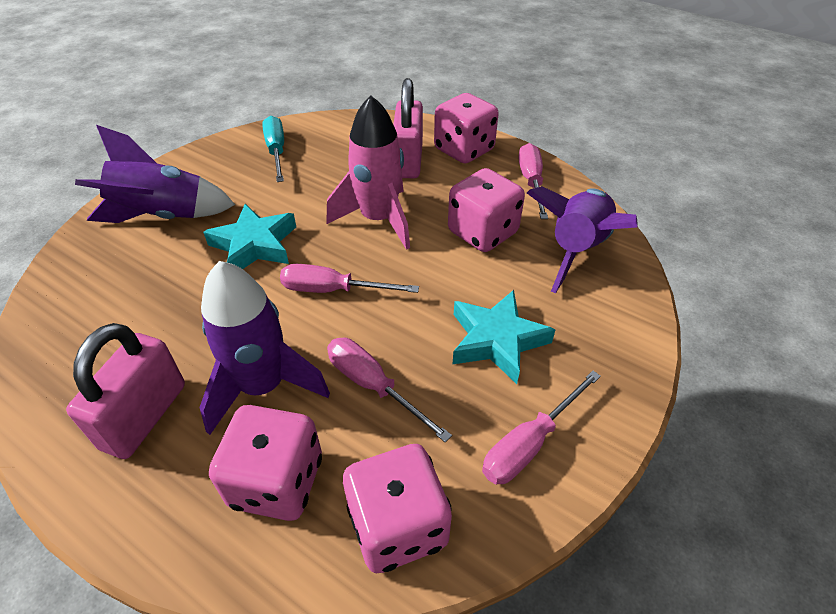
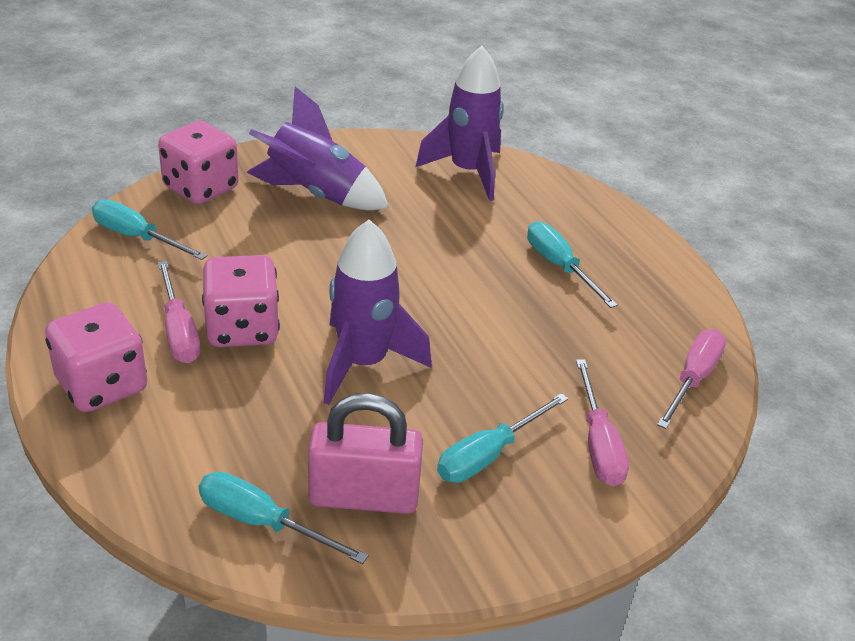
pink dice: [209,405,322,521] [343,444,452,573] [434,93,499,163] [448,168,525,252] = 4 -> [45,302,147,412] [158,121,239,204] [202,255,280,347] = 3
pink padlock: [66,323,185,459] [393,78,423,178] = 2 -> [308,393,423,514] = 1
pink rocket: [326,95,410,250] = 1 -> none = 0
pink screwdriver: [280,264,419,293] [327,337,452,443] [482,371,601,484] [518,143,548,219] = 4 -> [158,261,201,363] [576,359,629,486] [657,329,726,429] = 3
turquoise screwdriver: [262,116,284,182] = 1 -> [92,199,207,260] [199,472,369,564] [437,393,568,483] [527,221,618,308] = 4
turquoise star: [203,204,296,269] [453,290,555,384] = 2 -> none = 0

